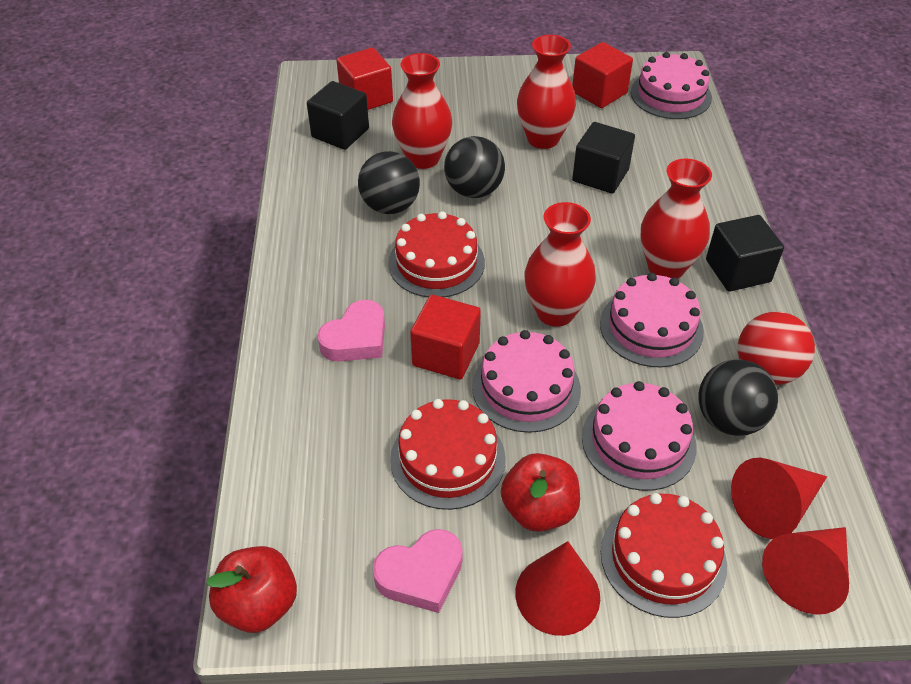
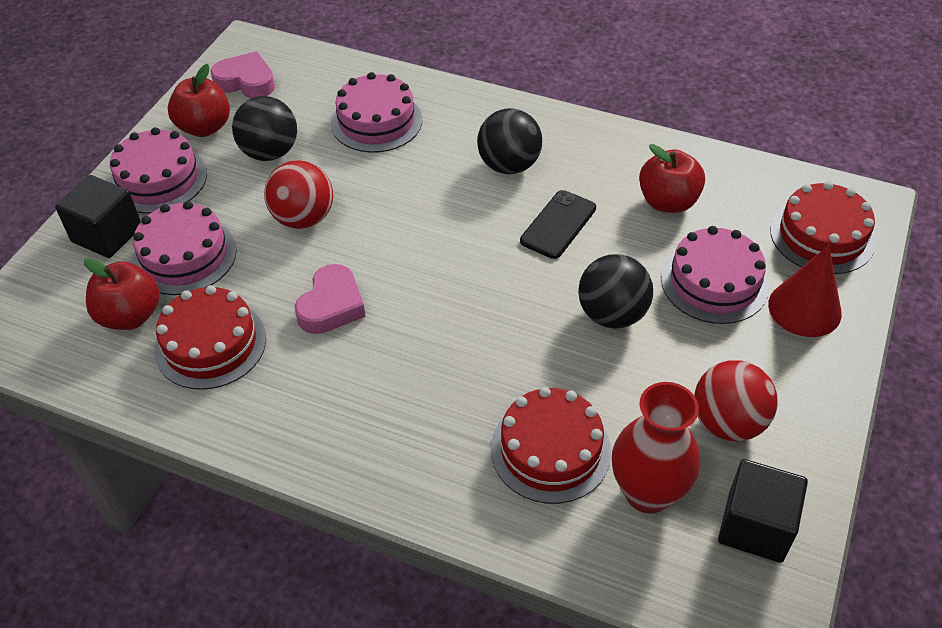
black cube: [307,81,369,150] [572,122,635,194] [706,215,784,292] = 3 -> [55,175,141,258] [718,459,808,563] = 2
black phone: none = 0 -> [520,190,596,259] = 1
red apple: [206,546,297,633] [501,453,580,532] = 2 -> [84,258,160,330] [168,64,230,137] [639,144,705,213] = 3
red ball: [738,312,815,385] = 1 -> [264,160,333,229] [694,360,777,441] = 2
red cone: [515,541,600,636] [731,458,827,539] [762,527,849,615] = 3 -> [768,245,842,337] = 1
red cube: [336,47,393,110] [410,295,481,379] [572,42,633,108] = 3 -> none = 0
red vase: [392,53,452,169] [517,35,576,149] [524,202,596,327] [640,159,712,279] = 4 -> [612,382,700,514] = 1

